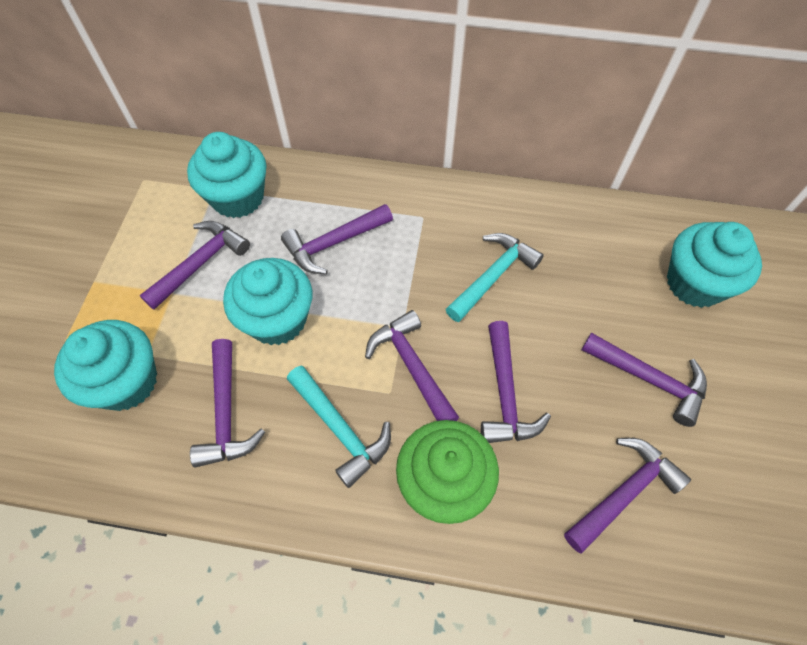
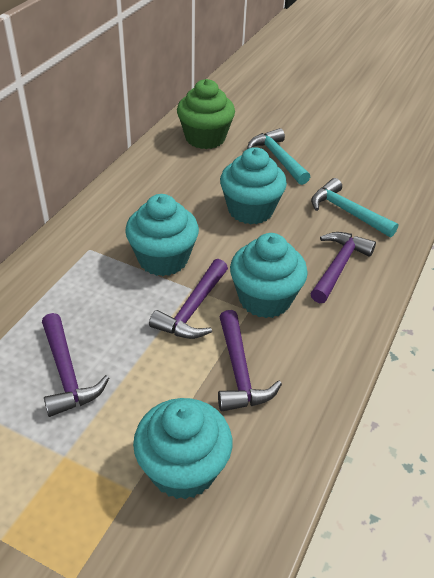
purple hammer: [139,221,250,310] [190,339,265,468] [281,204,393,274] [365,310,459,421] [481,321,551,443] [564,438,691,554] [582,333,707,427] = 7 -> [42,313,109,417] [149,259,228,339] [218,310,282,412] [310,232,376,303] = 4

